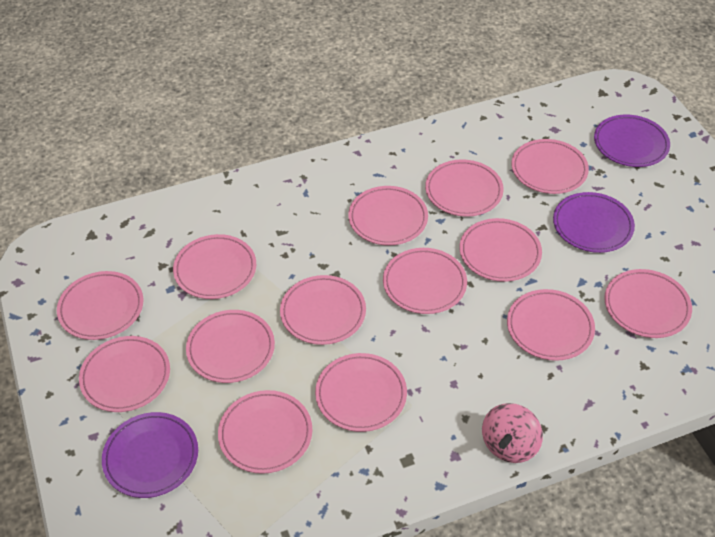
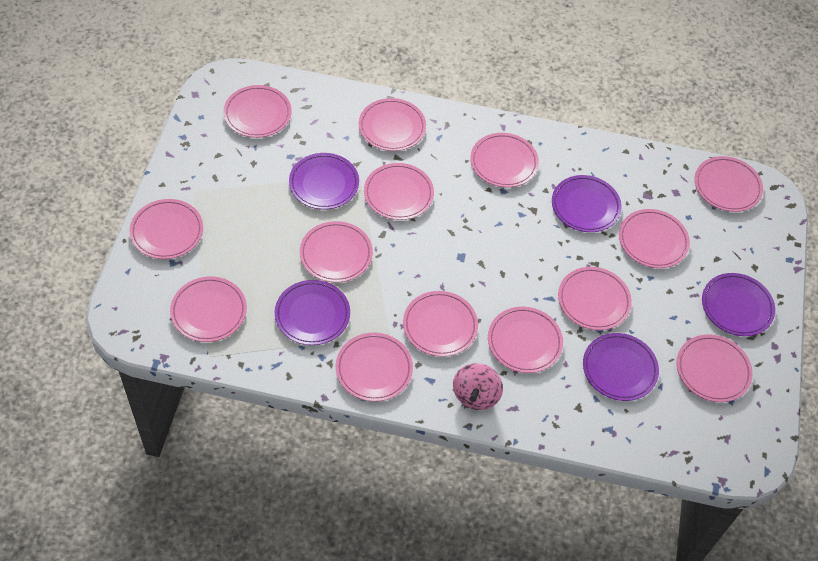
purple plate: [102,412,198,498] [553,192,635,253] [594,115,670,167] = 3 -> [275,280,350,345] [289,153,359,209] [552,175,622,232] [583,333,659,401] [702,273,775,336] = 5

